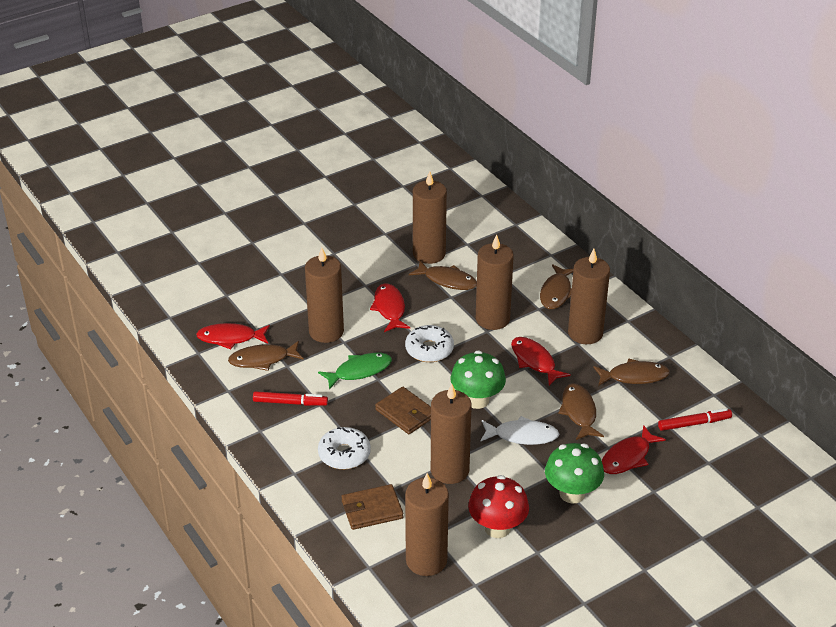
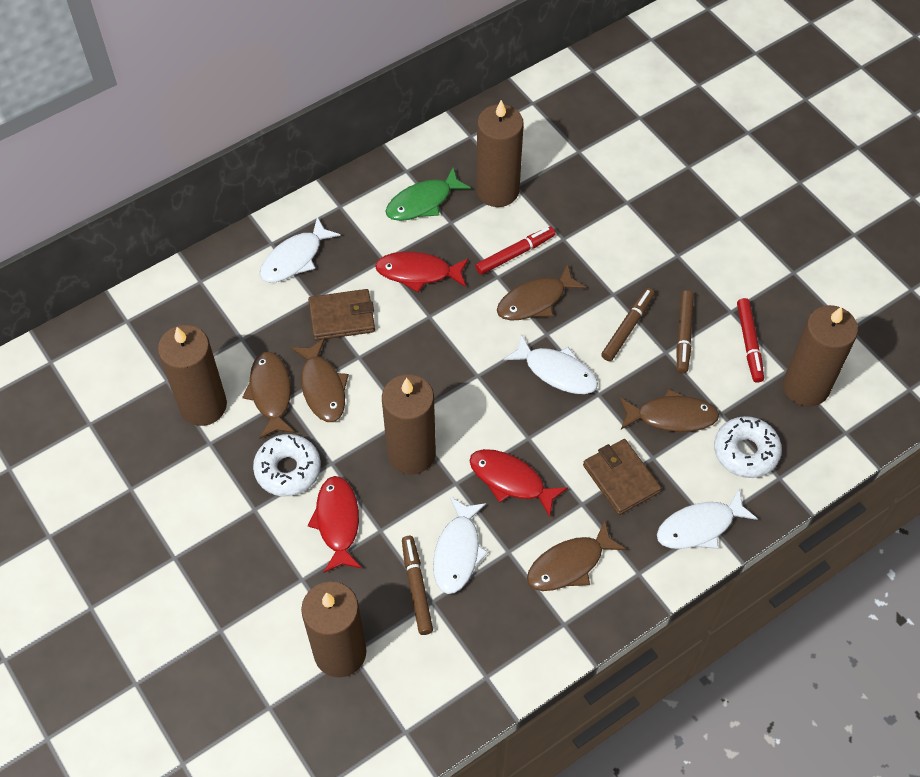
brown candle: [305,247,344,343] [405,473,449,576] [413,171,447,264] [431,383,472,484] [476,234,514,330] [568,249,610,344] = 6 -> [158,325,227,426] [301,581,366,677] [382,374,436,474] [476,100,524,207] [783,305,858,407] = 5
brown marker: none = 0 -> [402,536,433,635] [601,288,655,361] [676,290,694,373] = 3
green mushroom: [451,350,506,409] [545,443,604,504] = 2 -> none = 0
red fish: [196,323,270,349] [370,283,410,332] [511,337,571,386] [602,425,666,474] = 4 -> [308,476,362,573] [375,252,469,292] [469,449,568,517] = 3
red mushroom: [468,475,529,538] = 1 -> none = 0
white fish: [480,416,559,445] = 1 -> [260,217,341,282] [433,497,488,594] [503,335,598,394] [657,488,758,549] = 4

